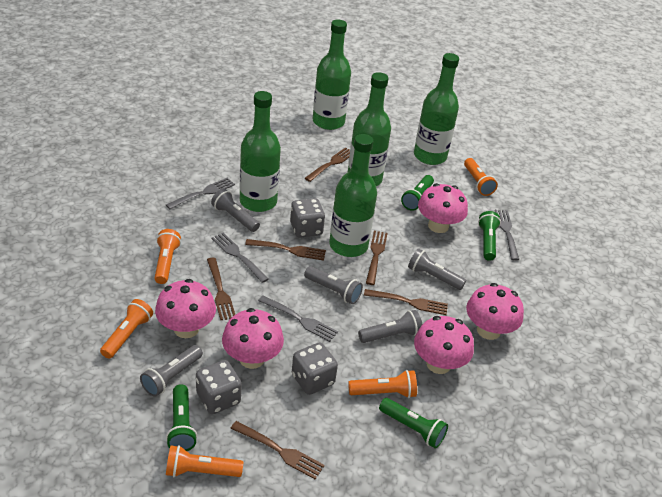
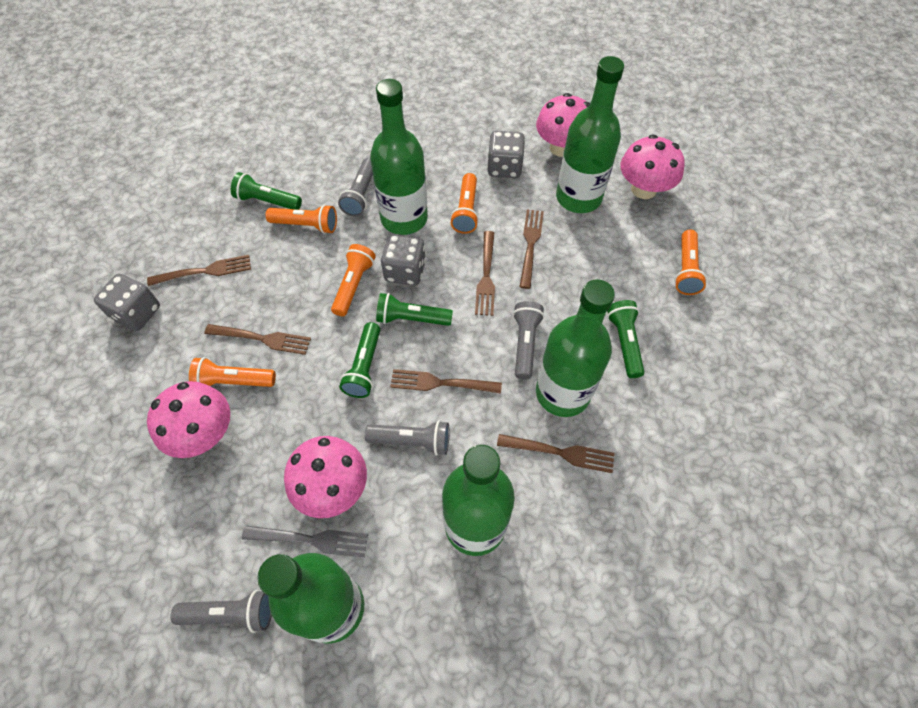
grey flashlight: [140,345,203,397] [211,189,260,232] [304,266,363,304] [358,310,422,343] [408,248,466,290] = 5 -> [170,590,272,633] [338,158,373,216] [365,421,449,456] [513,301,544,380] = 4
grey fork: [166,178,235,209] [211,233,269,283] [258,295,338,342] [495,210,519,261] = 4 -> [242,525,368,557] = 1
pink mushroom: [155,279,216,338] [222,308,284,369] [414,316,474,374] [418,183,468,233] [466,283,524,340] = 5 -> [147,381,230,458] [284,436,367,518] [536,93,590,157] [620,134,685,199] = 4

